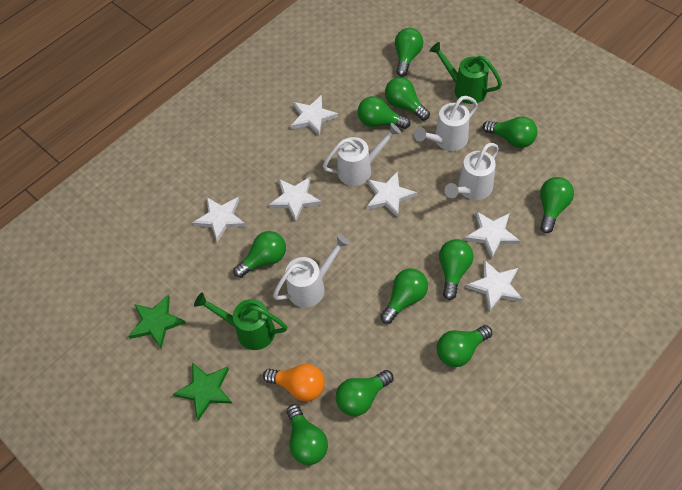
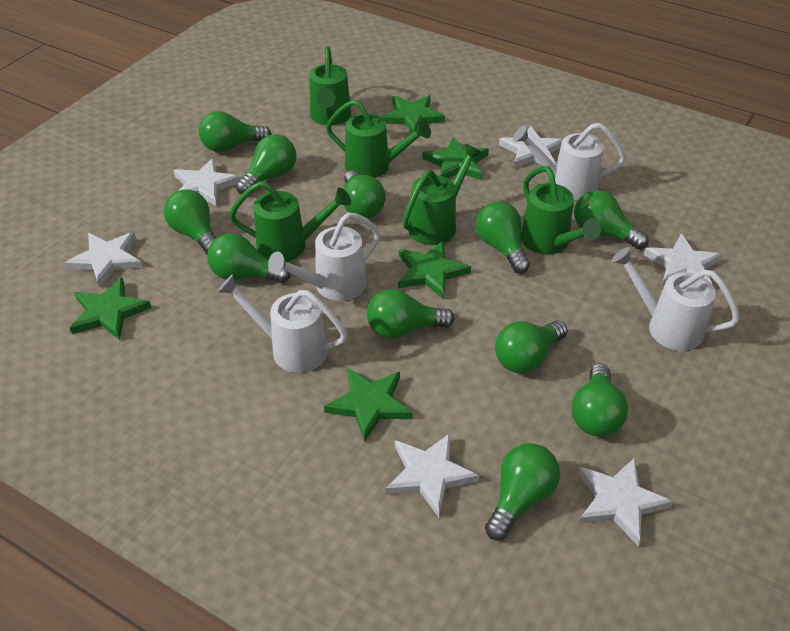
green star: [128,295,186,349] [173,362,232,421] = 2 -> [70,278,151,340] [324,368,413,442] [382,95,445,133] [398,241,471,299] [423,137,489,180] = 5
green watering can: [194,292,287,350] [430,42,502,104] = 2 -> [229,181,351,262] [309,46,351,125] [326,100,431,178] [402,144,482,245] [521,166,601,254] = 5
orange light bulb: [263,364,325,401] = 1 -> none = 0

